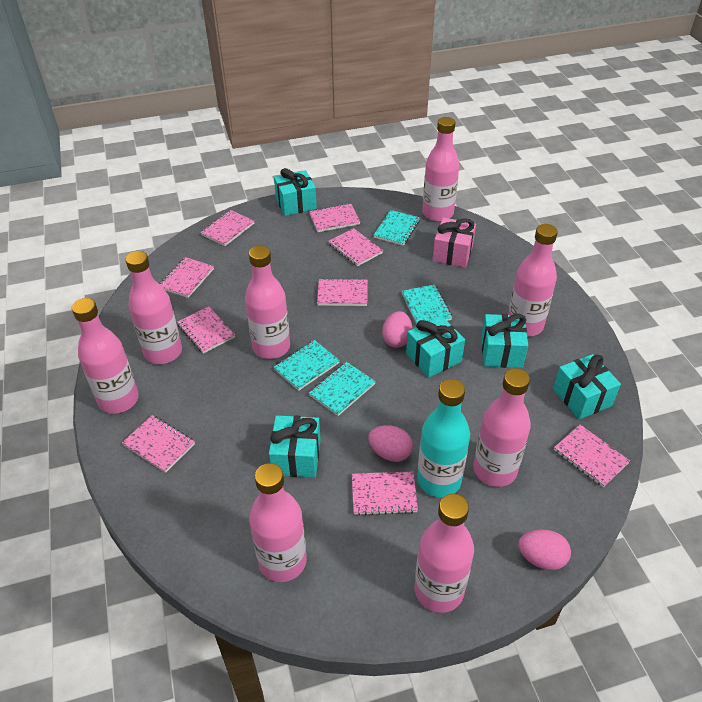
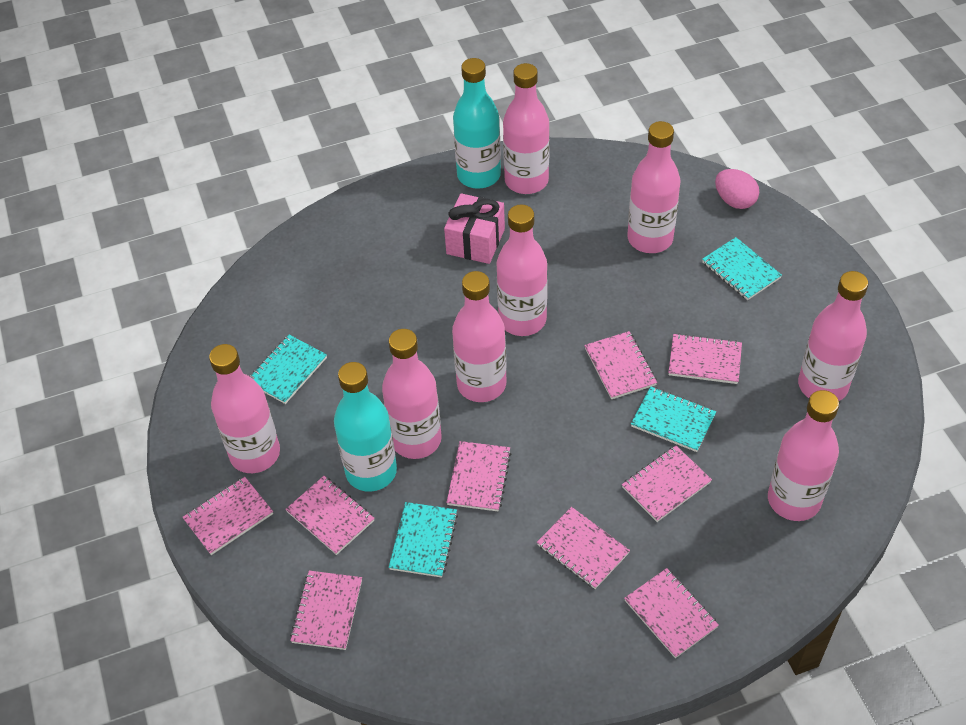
pink egg: [368,425,413,462] [382,311,412,348] [518,529,571,570] = 3 -> [715,169,759,209] = 1
turquoise bottle: [417,379,470,498] = 1 -> [334,362,397,492] [453,58,501,189] = 2
turquoise gift: [269,415,321,478] [274,168,317,216] [406,316,465,378] [481,314,528,368] [553,354,621,420] = 5 -> none = 0

